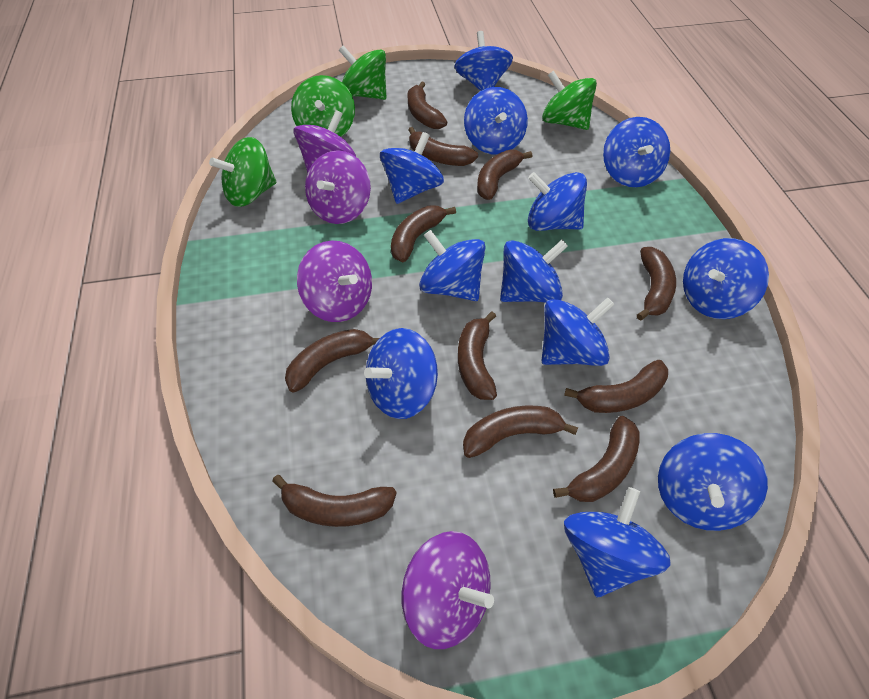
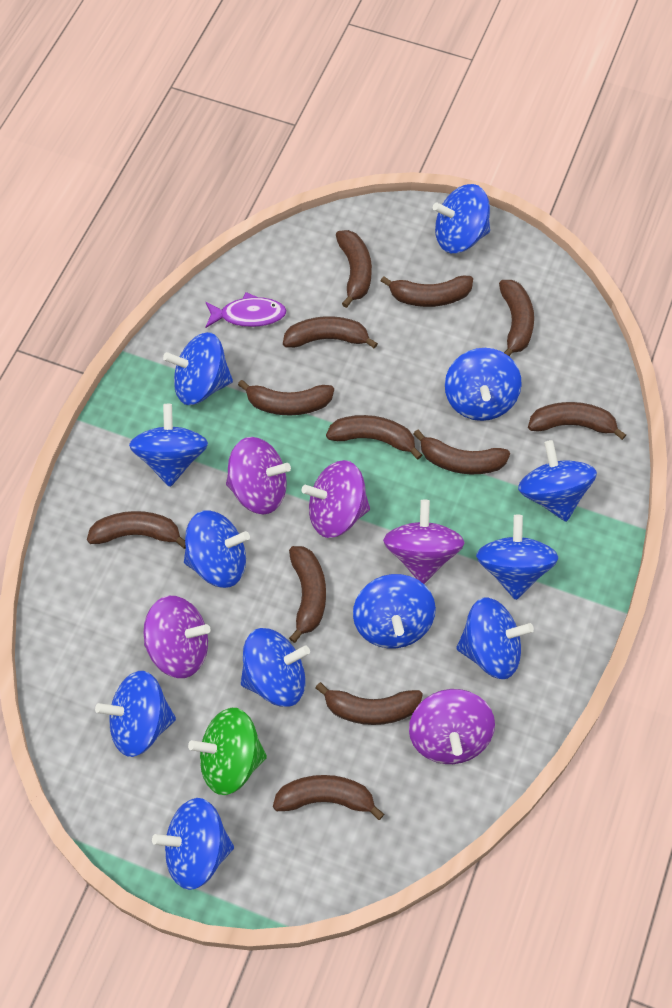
brown banana: [272,475,397,527] [285,329,380,392] [391,205,456,262] [407,81,447,129] [408,127,478,166] [458,311,497,400] [463,406,578,458] [477,149,532,200] [553,416,640,502] [564,360,668,413] [637,247,676,321] = 11 -> [87,511,186,549] [238,380,334,416] [273,775,384,820] [283,316,378,349] [289,546,326,643] [315,682,423,725] [326,415,422,460] [336,230,372,308] [381,275,473,307] [414,430,510,474] [499,280,534,356] [528,402,626,440] = 12
green spinning top: [209,137,276,207] [291,75,355,137] [339,45,386,100] [542,71,597,130] = 4 -> [188,708,267,795] = 1
purple fish: none = 0 -> [206,292,287,328] = 1
purple spinning top: [294,110,356,173] [297,240,372,322] [305,150,371,224] [402,531,494,649] = 4 -> [144,596,211,678] [226,437,291,515] [302,460,370,538] [383,500,464,584] [409,689,495,764] = 5

